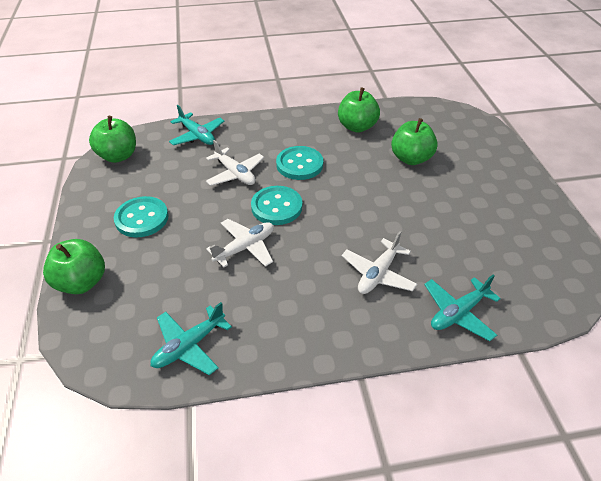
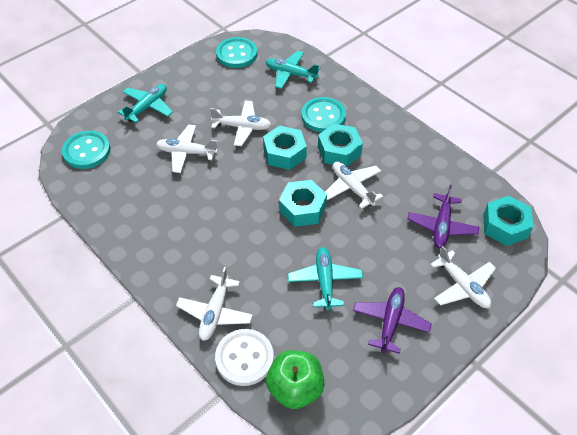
green apple: [43,239,105,294] [89,116,136,163] [338,87,380,133] [391,118,438,165] = 4 -> [266,350,324,409] = 1
purple plane: none = 0 -> [353,287,432,354] [408,185,479,248] = 2
turquoise nut: none = 0 -> [263,126,307,170] [279,180,327,227] [318,123,363,167] [483,196,533,246] = 4
white button: none = 0 -> [215,329,274,386] = 1
white plane: [206,140,264,186] [206,219,274,267] [342,231,417,294] = 3 -> [156,124,218,173] [176,267,253,341] [210,101,272,146] [325,161,383,209] [430,246,496,308] = 5

